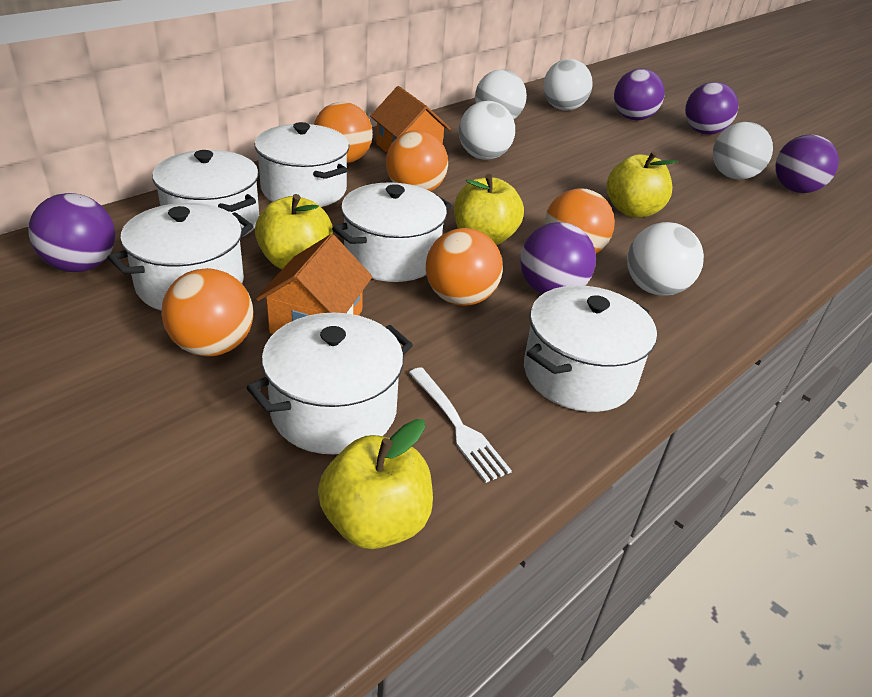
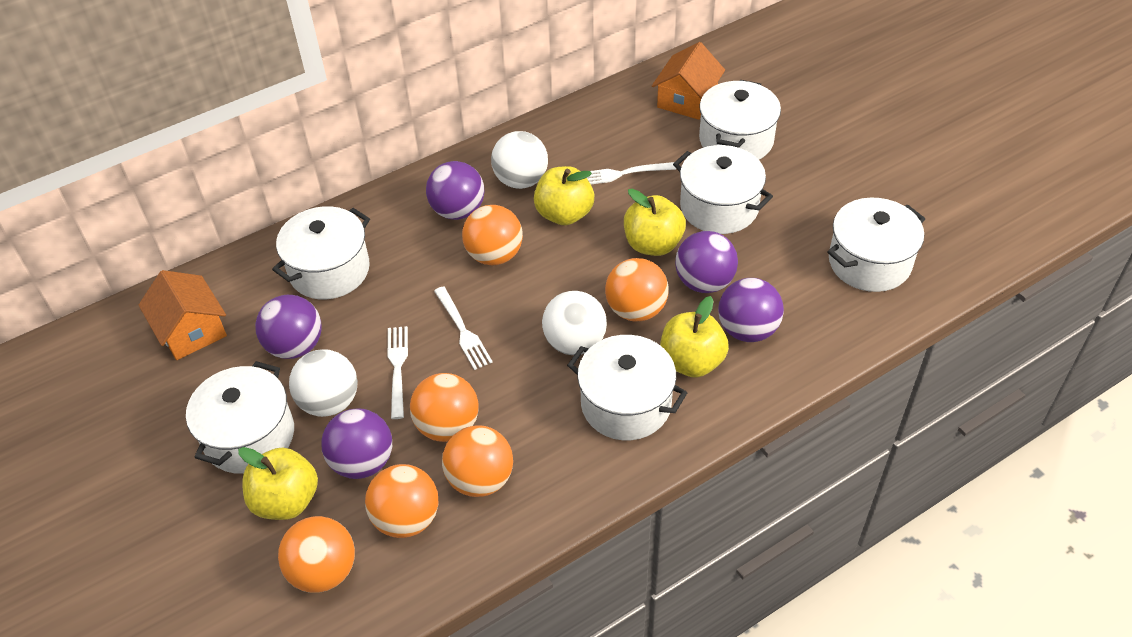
orange ball: [161,268,253,356] [314,102,373,163] [386,130,448,191] [426,228,503,306] [544,188,615,253] = 5 -> [278,516,355,593] [365,464,438,538] [410,373,479,442] [442,425,513,497] [462,205,523,265] [605,258,669,321] = 6
white ball: [459,101,515,160] [475,69,527,119] [543,59,593,111] [627,222,704,296] [713,122,773,180] = 5 -> [289,349,358,417] [491,131,548,189] [542,291,607,355] = 3
white fork: [409,367,512,483] = 1 -> [387,326,408,419] [434,286,493,370] [587,162,676,184] = 3

